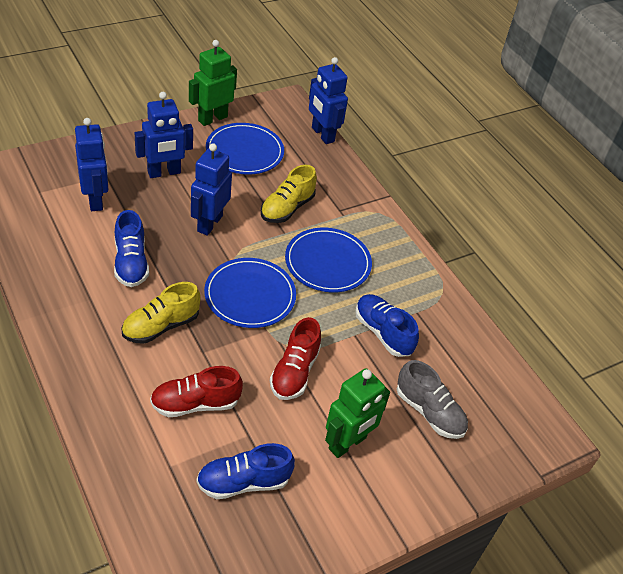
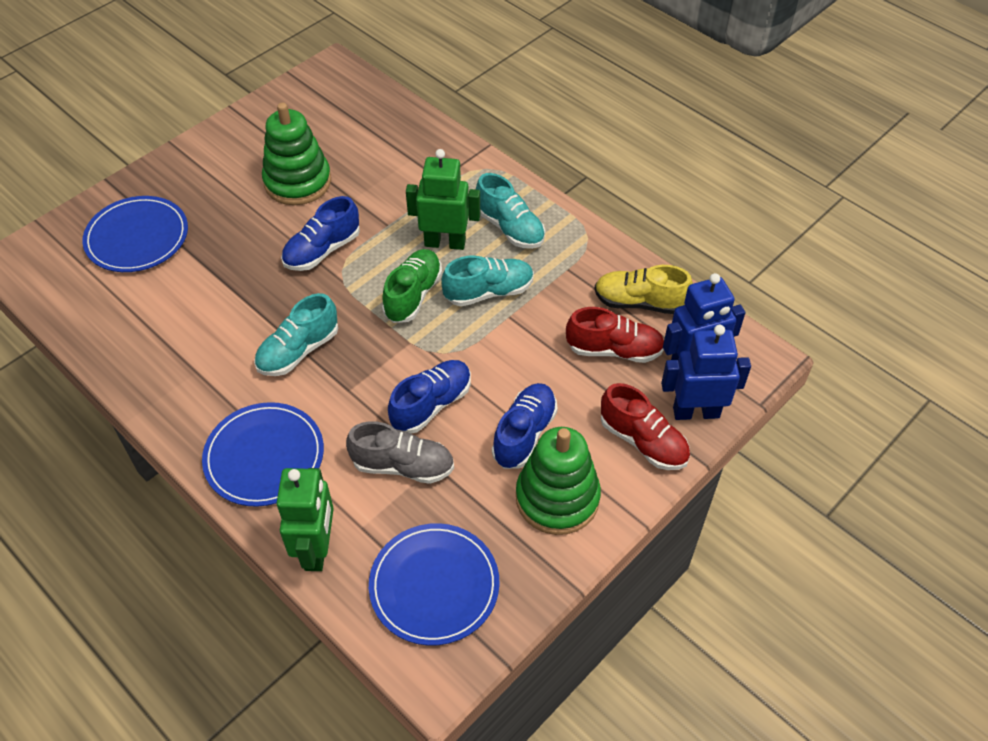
blue robot: [75,118,108,211] [135,92,193,178] [191,143,232,236] [309,57,348,144] = 4 -> [661,325,751,420] [663,273,745,360] = 2
green shoe: none = 0 -> [382,249,442,323] = 1
green stacking toy: none = 0 -> [262,102,331,205] [516,427,601,535] = 2
turquoise shoe: none = 0 -> [254,293,338,376] [441,256,534,307] [476,173,545,249] = 3
yellow shoe: [122,282,201,344] [261,165,317,223] = 2 -> [595,265,693,314] = 1

